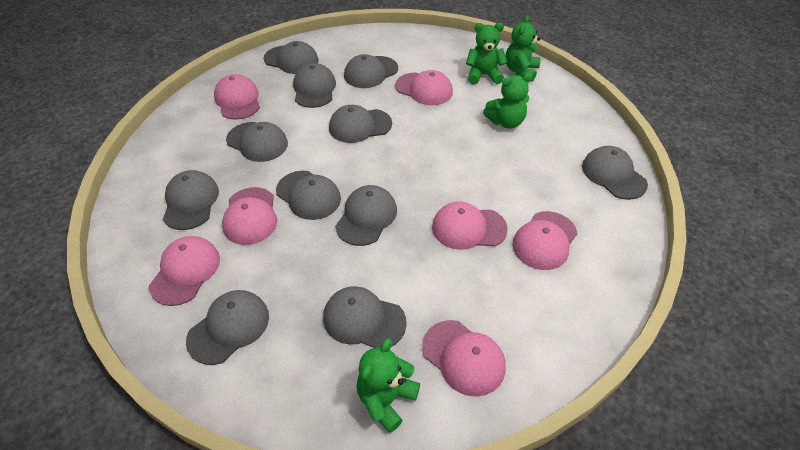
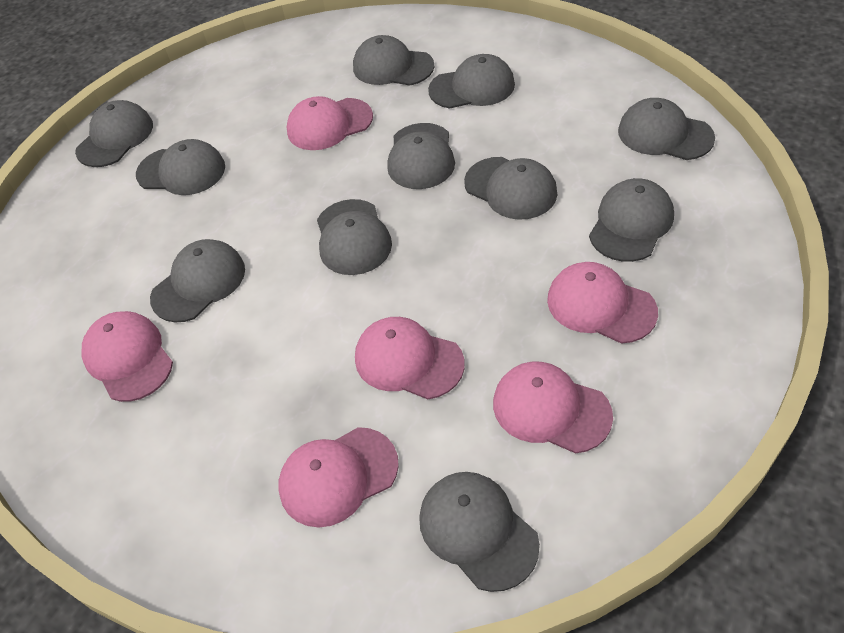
green teddy bear: [357,338,420,433] [466,23,507,85] [483,73,532,129] [505,15,541,82] = 4 -> none = 0
pink cap: [149,236,220,306] [214,74,260,119] [222,187,277,245] [395,70,453,105] [422,320,506,397] [432,202,508,250] [512,211,577,270] = 7 -> [82,311,173,402] [278,427,399,527] [287,96,373,150] [355,317,465,399] [493,362,613,453] [547,262,658,344] = 6

